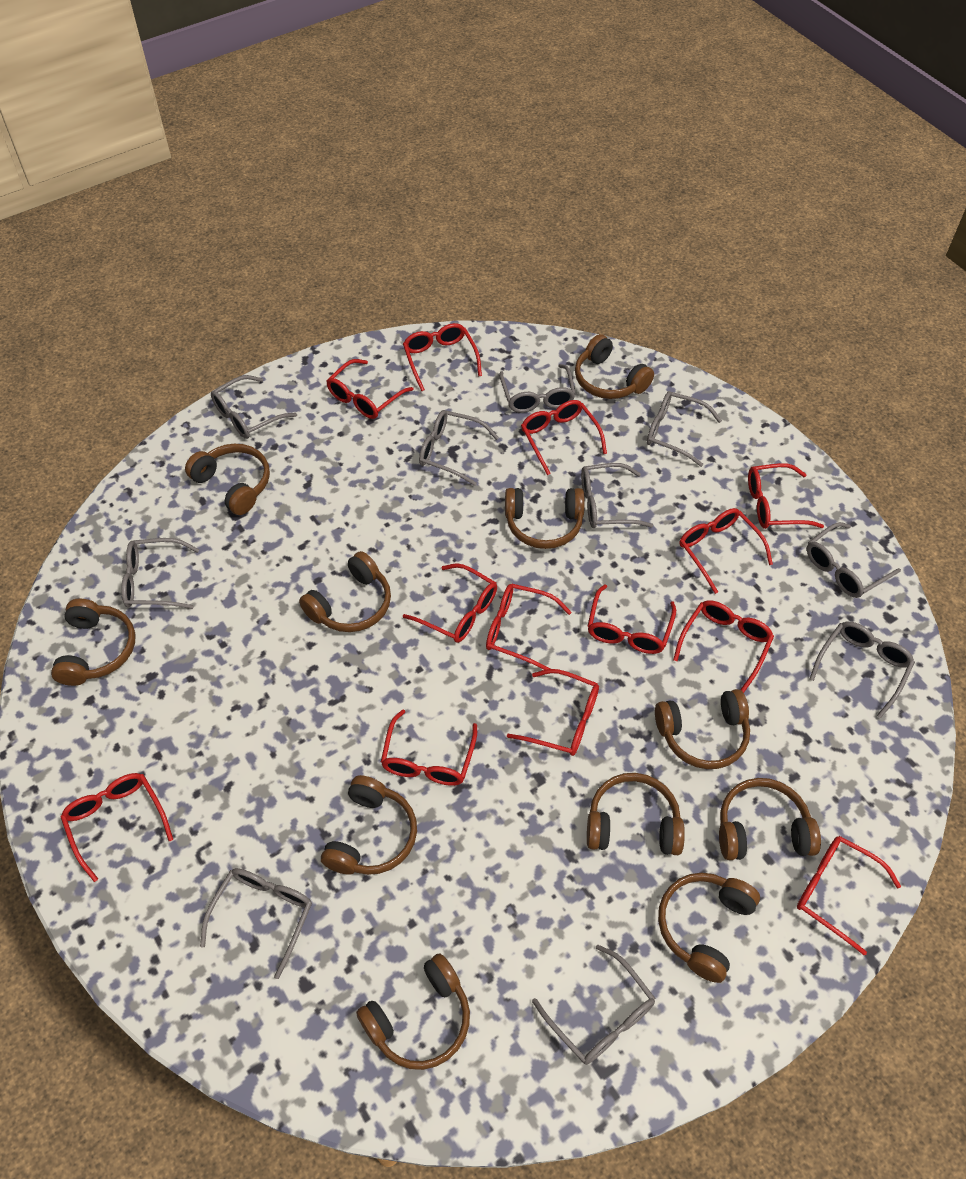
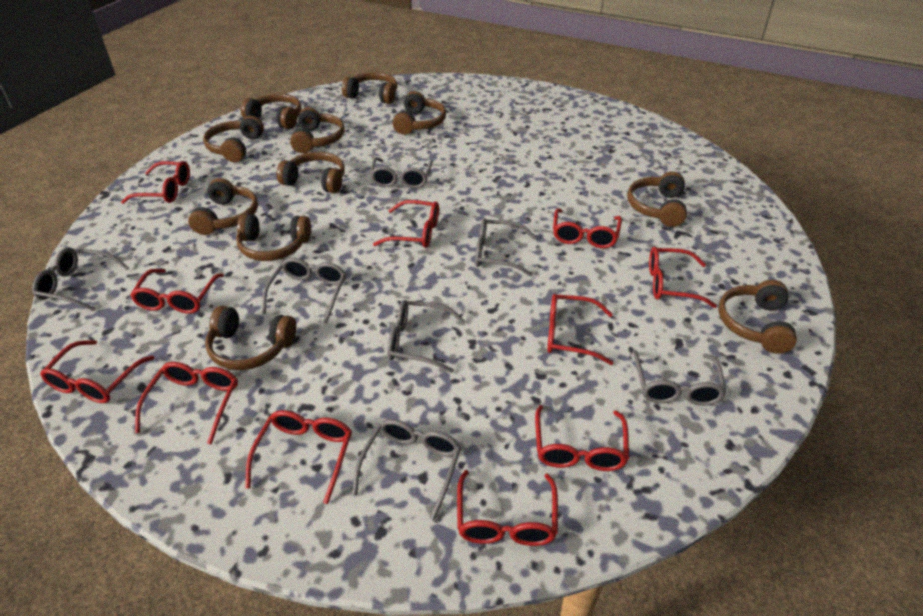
grey glasses: [121,538,199,609] [200,868,312,979] [211,375,297,439] [419,410,499,486] [499,364,576,413] [532,944,656,1065] [581,463,654,528] [647,391,722,467] [807,522,901,598] [810,622,915,718] = 10 -> [32,247,129,311] [262,258,346,324] [352,419,461,520] [370,157,433,189] [387,300,465,373] [475,218,536,276] [633,350,727,406] = 7
red glasses: [61,773,173,882] [326,359,414,419] [381,709,477,786] [403,323,482,391] [403,563,497,643] [486,584,572,670] [507,669,599,756] [521,400,607,475] [588,585,676,654] [673,600,774,693] [679,508,773,594] [748,463,824,529] [797,836,901,955] = 13 -> [40,340,154,403] [121,161,190,204] [130,269,224,314] [135,362,238,444] [245,410,352,504] [373,200,439,248] [457,470,558,546] [535,405,629,471] [547,294,613,365] [553,208,622,248] [649,247,717,308] = 11

